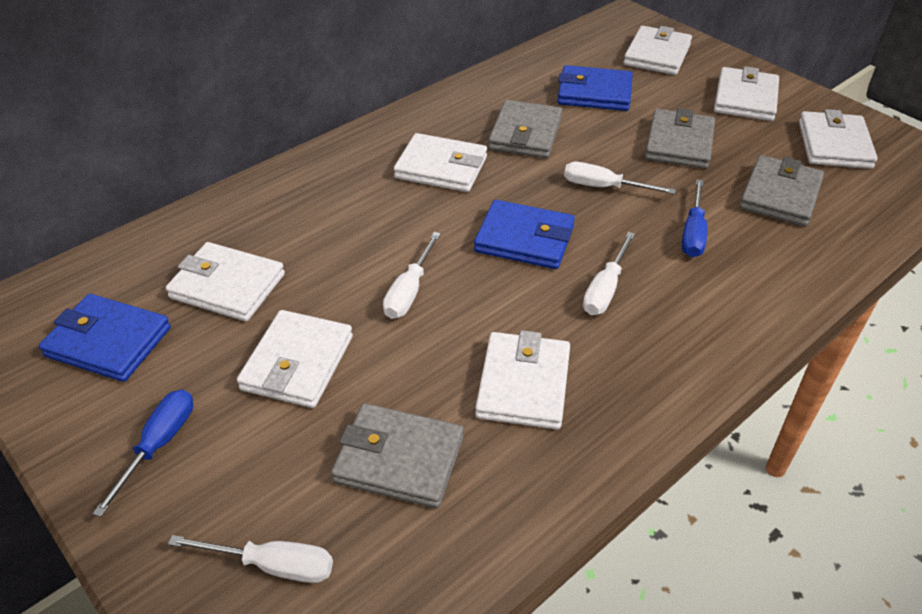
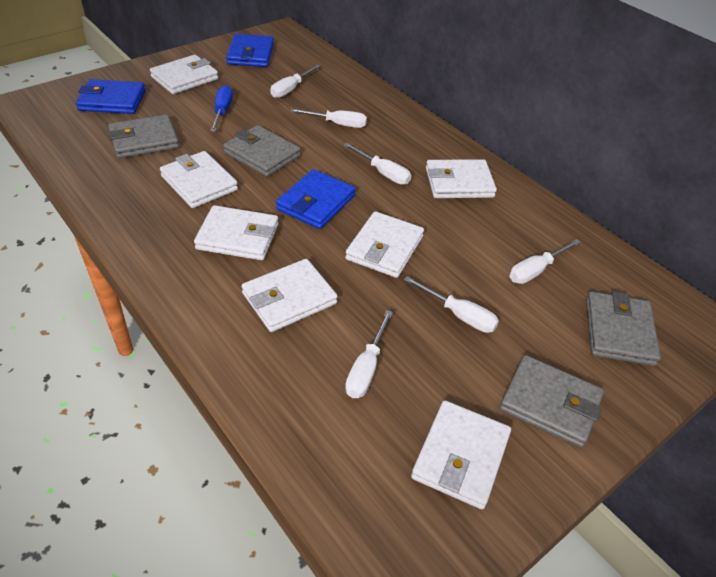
blue screwdriver: [92,389,193,517] [682,179,707,257] = 2 -> [210,85,233,132] = 1
white screwdriver: [168,535,333,583] [383,232,441,319] [564,162,676,194] [583,232,635,315] = 4 -> [270,65,320,98] [290,109,367,128] [343,143,411,185] [345,310,393,398] [404,276,499,333] [510,239,581,284] = 6

